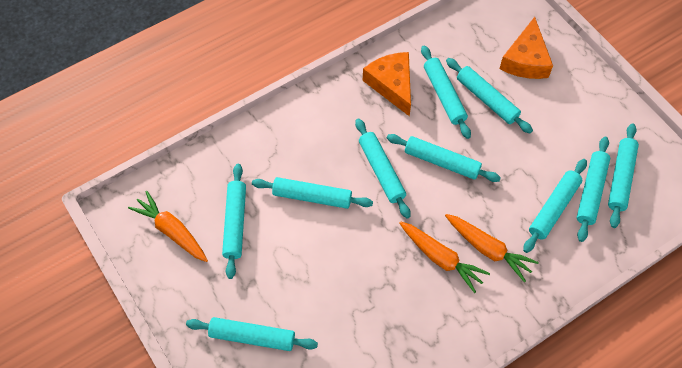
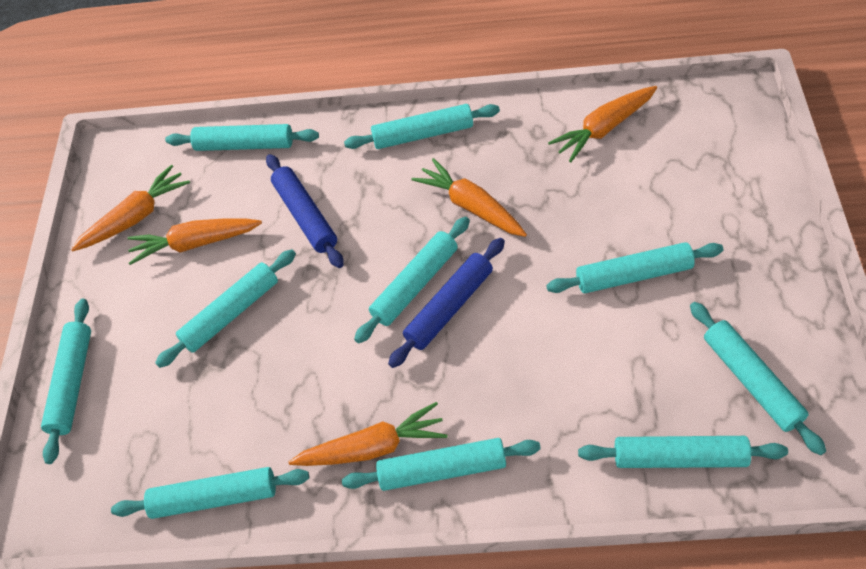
blue rolling pin: none = 0 -> [266,154,344,268] [388,238,505,368] = 2
orange carrot: [128,191,208,262] [400,221,490,293] [445,214,539,282] = 3 -> [71,165,190,251] [128,219,262,265] [289,402,448,466] [411,158,527,237] [548,86,657,162] = 5
orange cheese: [363,52,411,116] [499,17,553,79] = 2 -> none = 0

